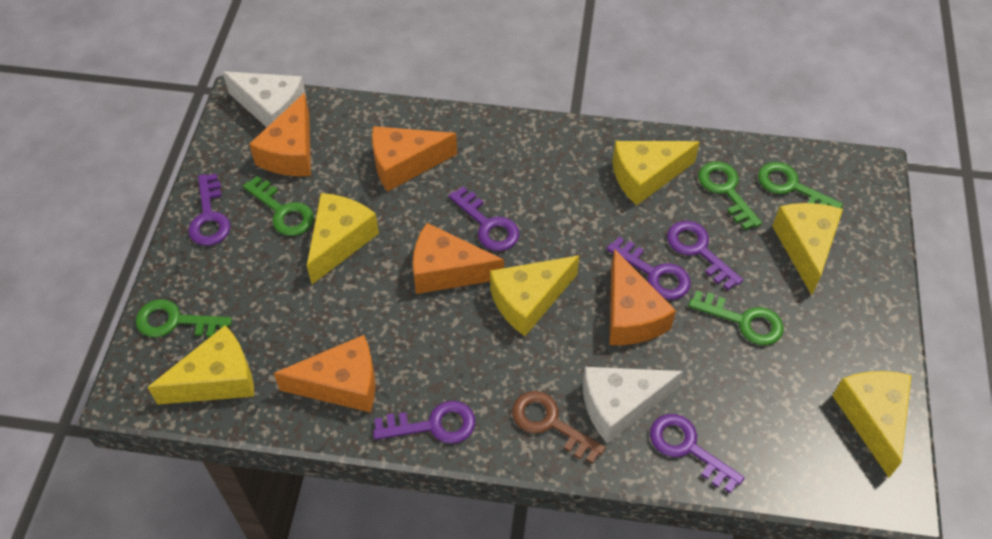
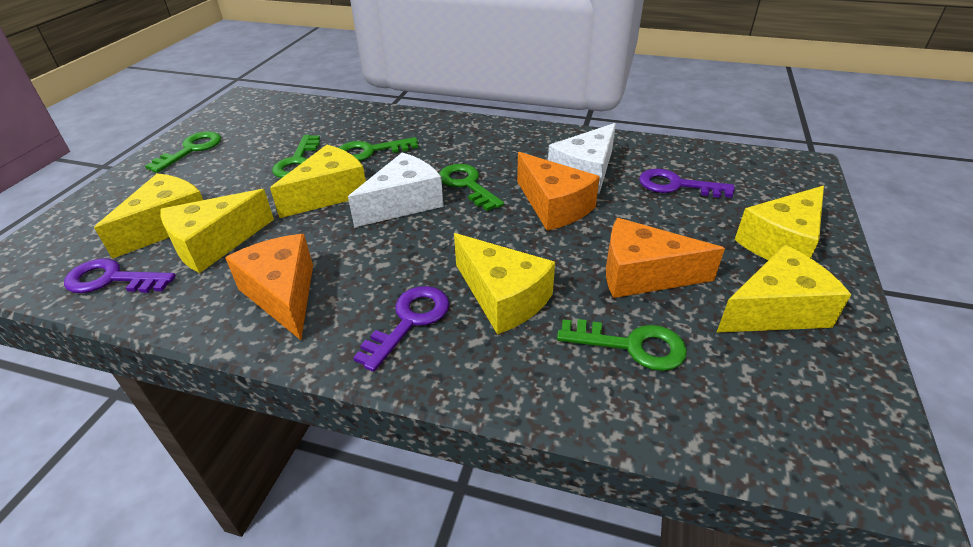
brown key: [512,391,606,464] = 1 -> none = 0
orange cheese: [249,93,311,176] [274,335,375,413] [372,126,457,192] [413,223,504,294] [609,249,676,345] = 5 -> [225,234,313,340] [517,152,600,231] [606,218,725,298] = 3
purple key: [188,174,230,246] [373,401,475,444] [448,187,519,251] [606,237,690,300] [650,414,744,493] [667,221,743,290] = 6 -> [64,258,176,293] [353,286,449,372] [639,169,735,198] = 3

